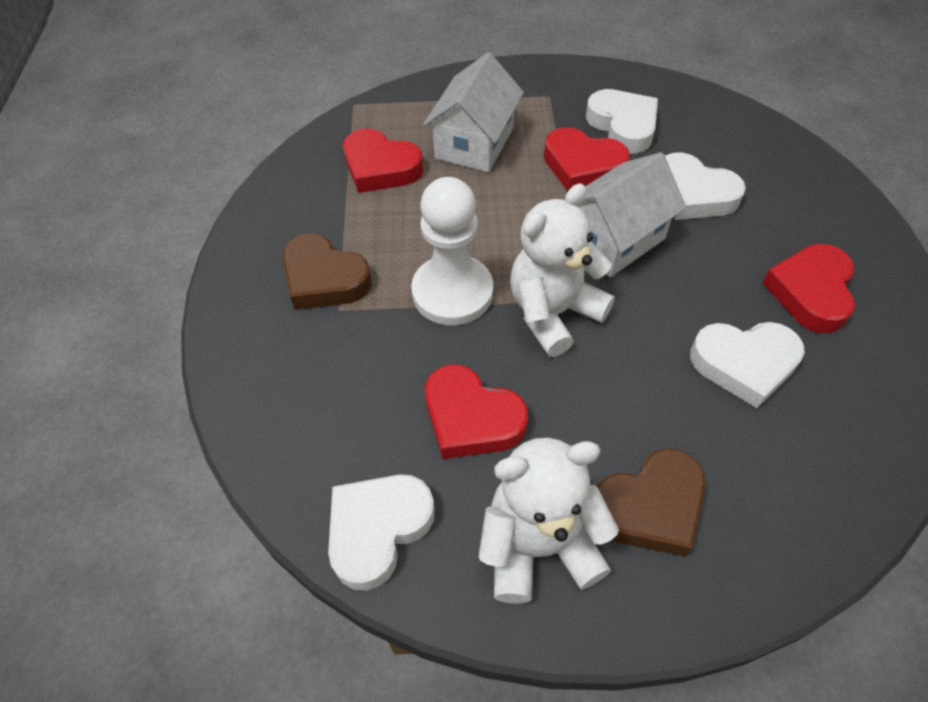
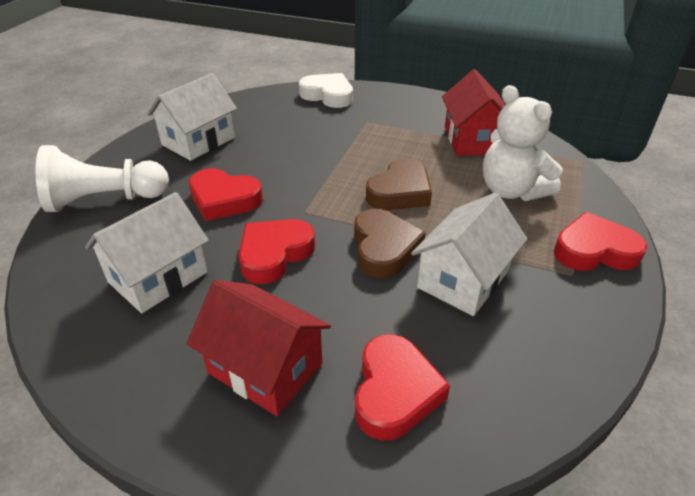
red house: none = 0 -> [186,280,331,416] [442,69,505,156] = 2
white heart: [328,474,435,591] [586,89,658,154] [665,153,746,220] [690,322,805,408] = 4 -> [299,73,353,108] = 1
white house: [423,52,524,172] [564,152,686,277] = 2 -> [85,192,209,313] [147,73,237,161] [411,193,527,316] = 3
white teddy bear: [478,438,619,604] [510,184,615,357] = 2 -> [483,85,563,201] = 1

